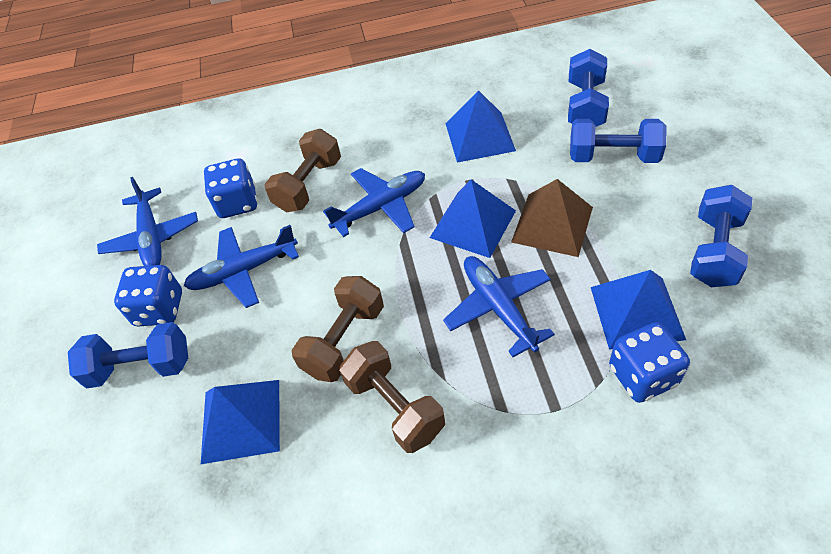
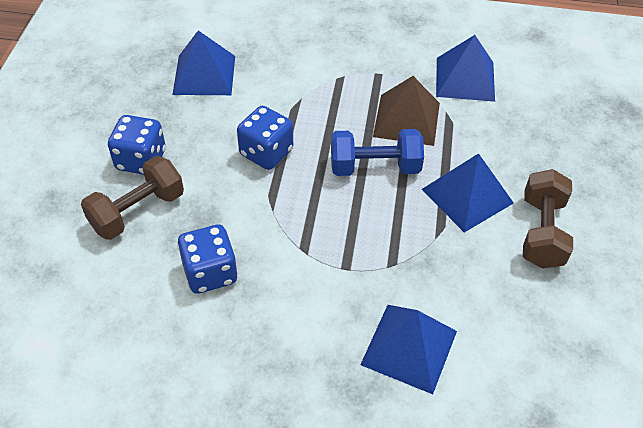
blue dumbbell: [68,322,188,389] [568,49,609,127] [570,119,667,163] [690,185,752,287] = 4 -> [331,129,424,176] = 1
blue plane: [97,177,198,266] [184,225,299,308] [323,168,425,237] [443,256,555,357] = 4 -> none = 0
brown dumbbell: [264,129,341,212] [292,276,384,382] [339,341,445,453] = 3 -> [81,156,184,240] [523,169,573,269] = 2

